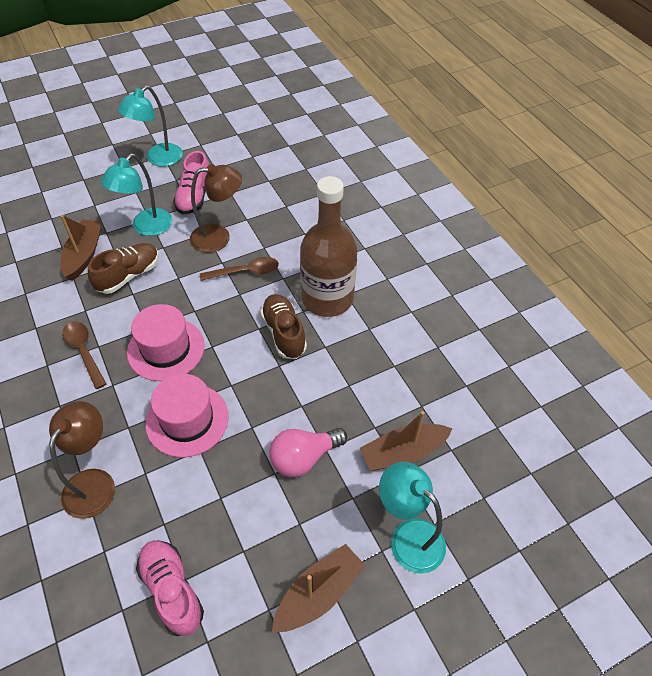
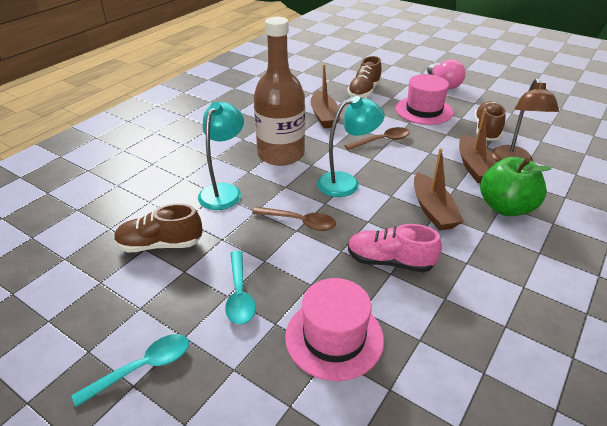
brown lamp: [49,401,115,519] [190,164,242,253] = 2 -> [492,78,559,162] = 1
brown shoe: [88,243,159,294] [260,294,307,359] = 2 -> [114,204,203,252] [347,56,382,99] [474,101,506,141] = 3
green apple: none = 0 -> [480,157,551,216] = 1
pink shoe: [136,540,204,636] [173,151,209,214] = 2 -> [348,224,442,273] = 1
turquoise lamp: [101,154,172,236] [117,85,183,167] [379,462,446,574] = 3 -> [198,102,244,210] [317,96,385,197] = 2
turquoise spoon: none = 0 -> [71,334,189,407] [225,251,256,324] = 2

